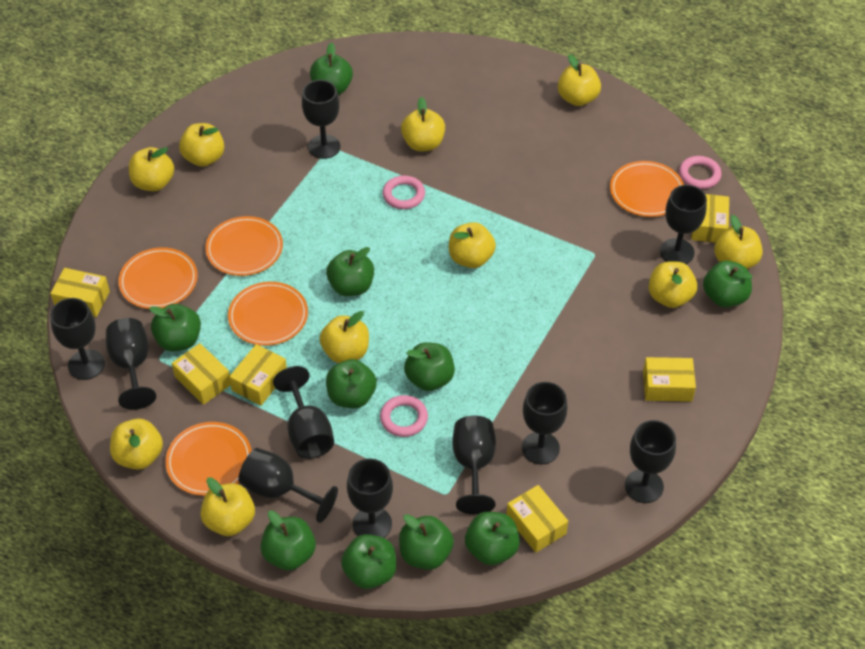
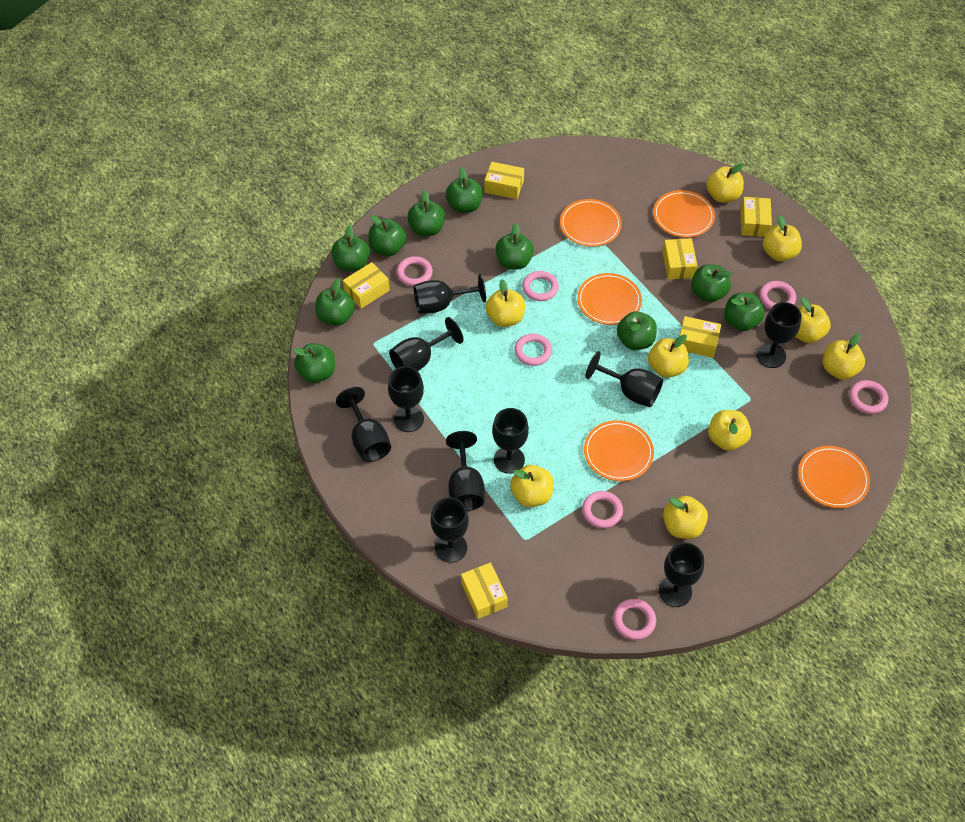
pink ring: [380,395,428,437] [383,175,425,209] [679,156,721,189] = 3 -> [396,256,433,286] [514,334,552,366] [522,271,559,301] [582,491,623,528] [613,599,656,640] [759,281,796,309] [849,380,889,414] = 7
yellow apple: [110,419,163,470] [129,147,174,191] [179,123,224,167] [201,477,255,536] [320,311,369,363] [401,97,445,151] [449,222,496,268] [558,54,601,106] [648,261,697,308] [714,215,763,269] = 10 -> [486,279,525,327] [510,465,554,507] [648,334,689,378] [663,496,708,539] [706,163,744,203] [708,410,751,451] [763,215,802,261] [795,297,831,343] [823,333,865,380] = 9

